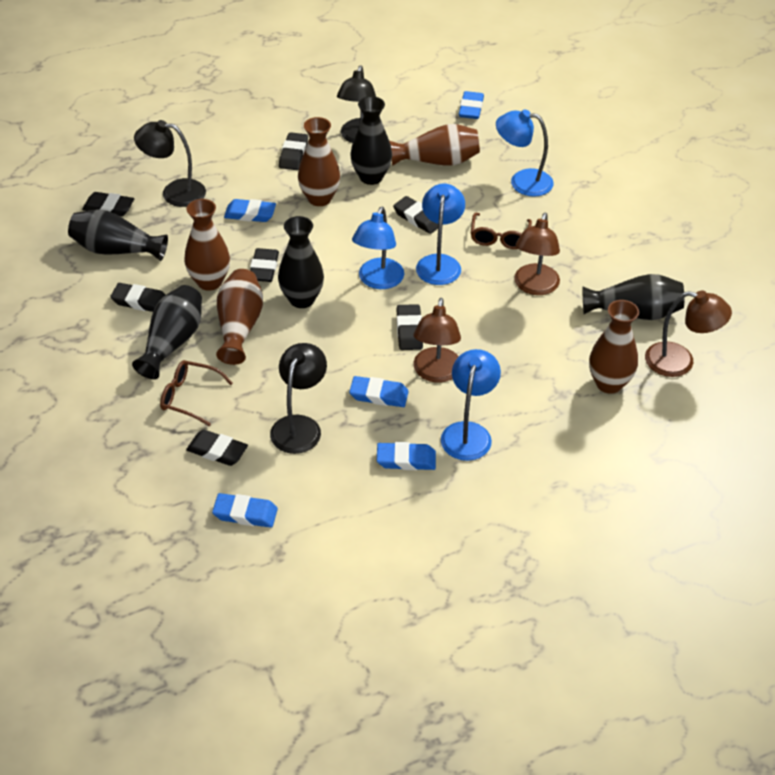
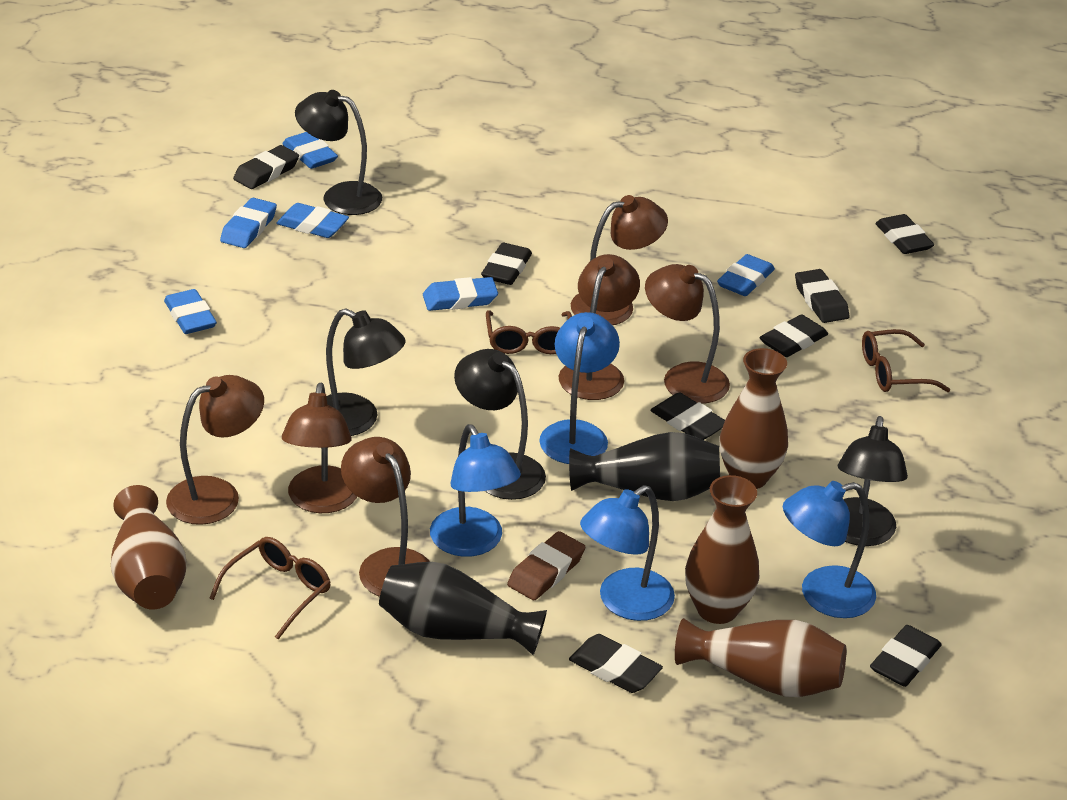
black eraser: [82,192,134,216] [110,283,165,312] [186,430,248,466] [250,248,279,282] [279,132,308,170] [393,196,438,234] [397,304,423,350] = 7 -> [233,145,299,189] [481,243,532,285] [569,634,663,693] [650,393,725,440] [759,314,828,357] [795,269,849,323] [870,625,942,687] [875,214,934,254] = 8
black lamp: [134,120,206,207] [270,343,327,454] [337,65,376,143] = 3 -> [295,90,382,215] [326,309,406,436] [454,349,546,500] [838,416,908,546] = 4
black vase: [68,209,168,261] [132,285,202,379] [278,216,324,308] [350,96,392,185] [582,274,684,320] = 5 -> [379,562,547,655] [569,432,720,501] = 2
blue eraser: [212,493,278,528] [224,199,276,222] [349,376,409,407] [377,442,436,470] [459,91,484,119] = 5 -> [164,289,217,334] [220,198,277,248] [276,203,349,238] [282,132,338,169] [423,277,498,311] [717,254,775,296] = 6
brown eraser: none = 0 -> [507,531,585,600] = 1
brown glasses: [160,360,233,426] [471,213,532,249] = 2 -> [210,537,331,640] [486,310,572,354] [862,329,950,392] = 3
brown lamp: [413,298,461,383] [514,213,560,295] [645,290,732,377] = 3 -> [166,375,264,525] [282,383,357,513] [341,437,430,597] [559,254,640,400] [571,195,668,325] [645,264,730,404] = 6
brown vase: [184,199,230,291] [216,269,263,365] [298,117,340,206] [389,124,480,166] [589,300,639,394] = 5 -> [111,485,186,609] [675,618,846,697] [685,475,760,624] [720,348,788,489] = 4

